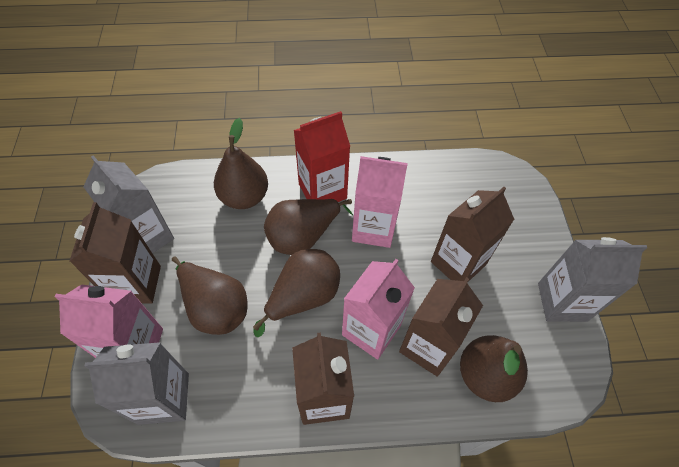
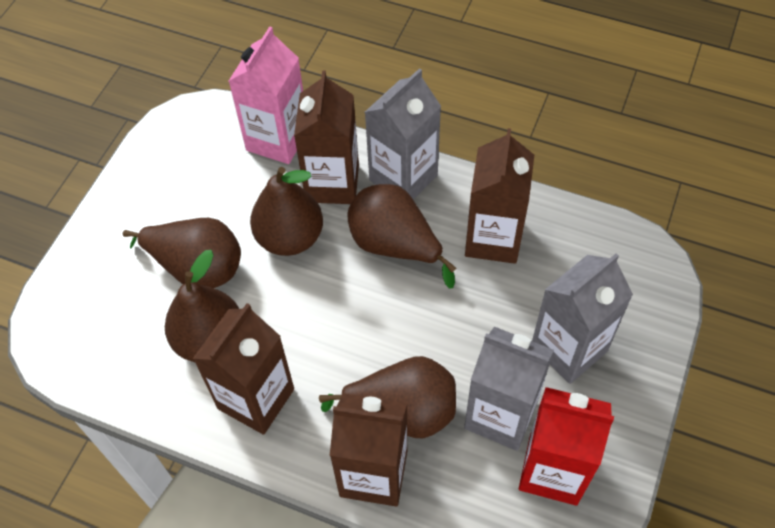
pink carton: [54,284,163,358] [342,259,415,360] [352,156,408,248] = 3 -> [229,26,303,164] = 1

